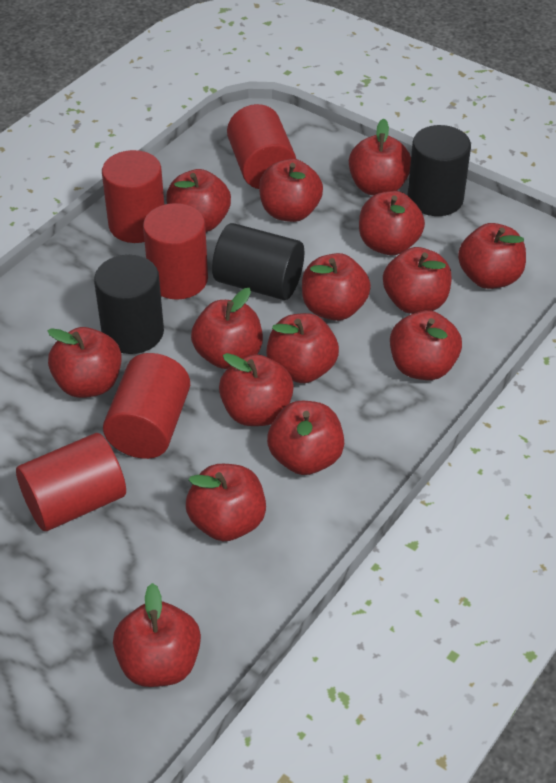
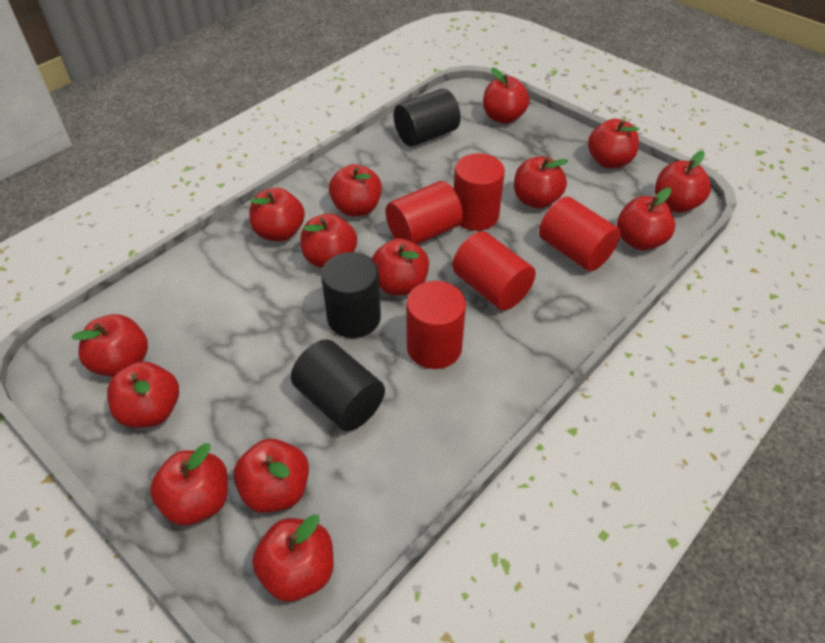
red apple: [48,327,122,398] [113,583,201,687] [166,169,231,232] [186,464,266,541] [191,288,263,369] [219,353,294,426] [259,159,323,222] [266,313,339,383] [267,401,344,475] [302,253,371,321] [349,118,411,196] [359,191,425,255] [383,247,452,314] [390,310,462,380] [458,223,526,289] = 15 -> [72,314,148,377] [107,361,179,428] [150,443,228,526] [233,439,309,513] [249,188,305,241] [252,514,334,602] [301,213,357,268] [329,164,382,217] [371,238,429,296] [483,67,529,124] [514,157,568,209] [588,119,639,168] [617,188,675,250] [655,151,711,213] = 14

